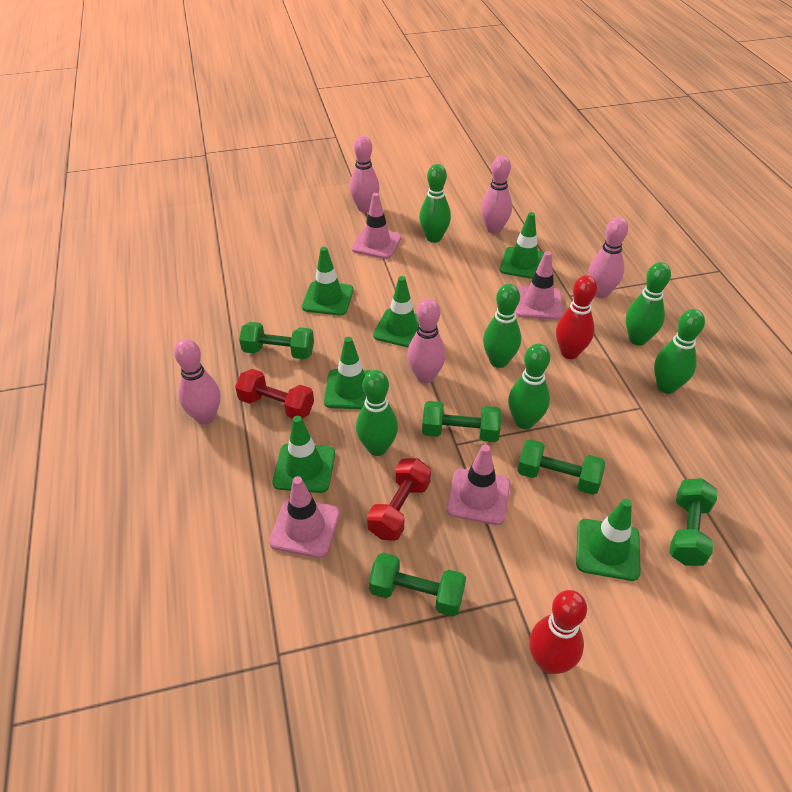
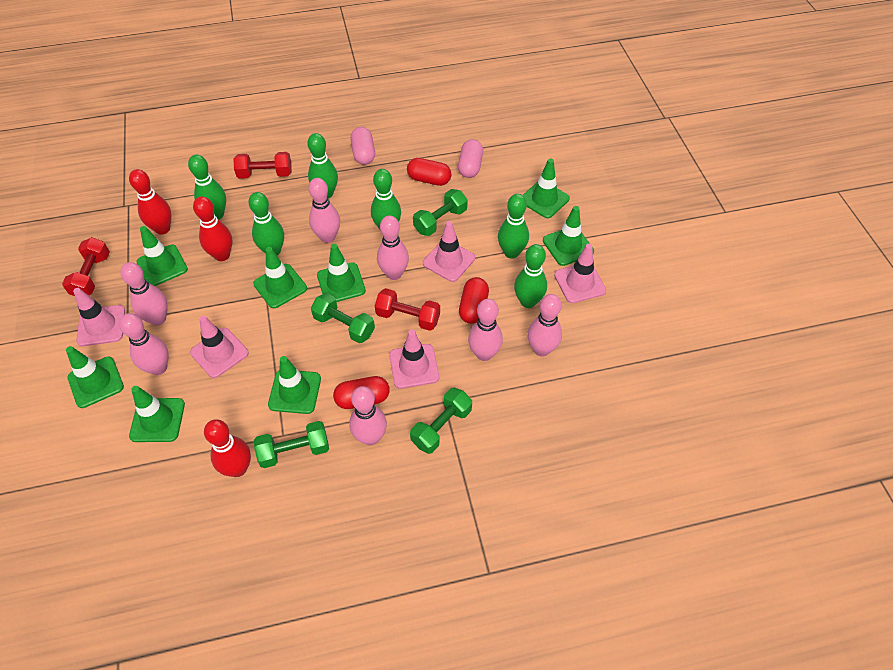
green dumbbell: [239,322,314,359] [369,553,466,616] [422,401,502,442] [517,439,605,495] [669,478,718,566] = 5 -> [254,421,329,468] [311,293,375,343] [410,387,472,454] [413,189,468,236] = 4
green traffic cone: [273,416,335,493] [302,247,354,315] [324,337,372,409] [373,276,419,347] [500,212,545,279] [576,499,641,581] = 6 -> [66,346,124,408] [129,386,185,442] [136,226,188,286] [253,247,307,308] [268,356,321,414] [317,244,366,302] [523,158,570,218] [543,206,594,266] = 8
pink bowling pin: [174,339,220,425] [349,136,380,213] [407,299,446,383] [481,156,512,234] [588,217,628,298] = 5 -> [119,313,169,375] [120,262,168,326] [308,178,340,243] [349,386,387,445] [377,215,409,280] [468,299,503,361] [527,294,562,357] = 7
pink capsule: none = 0 -> [351,127,375,165] [458,139,483,178] = 2
pink traffic cone: [269,476,340,558] [352,193,402,259] [447,445,510,525] [516,251,563,320] = 4 -> [73,288,125,346] [190,316,249,378] [389,330,439,389] [423,221,475,282] [554,244,606,303] = 5
red bowling pin: [529,590,587,674] [556,275,597,359] = 2 -> [129,169,172,235] [193,196,232,261] [204,419,251,477] = 3
red capsule: none = 0 -> [333,376,390,409] [407,158,451,186] [459,277,489,324] = 3
red dumbbell: [235,369,314,419] [367,458,431,541] = 2 -> [62,237,110,296] [233,152,292,179] [375,288,440,331] = 3

